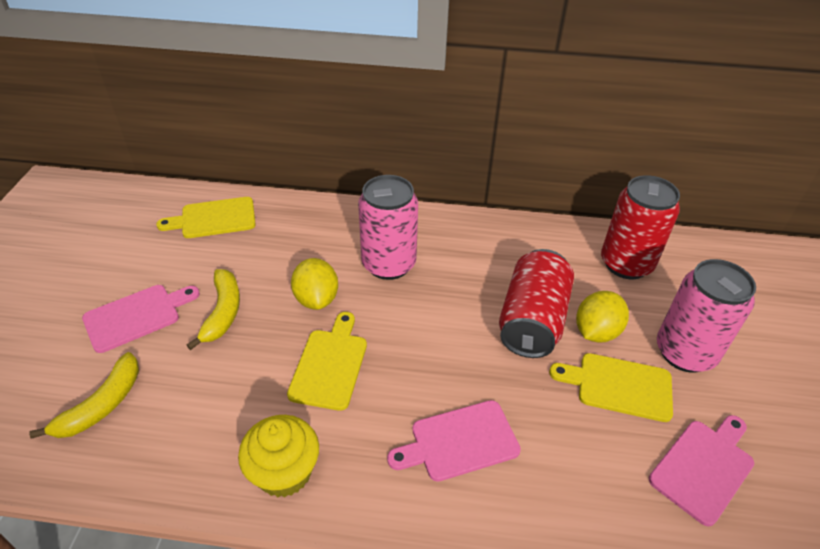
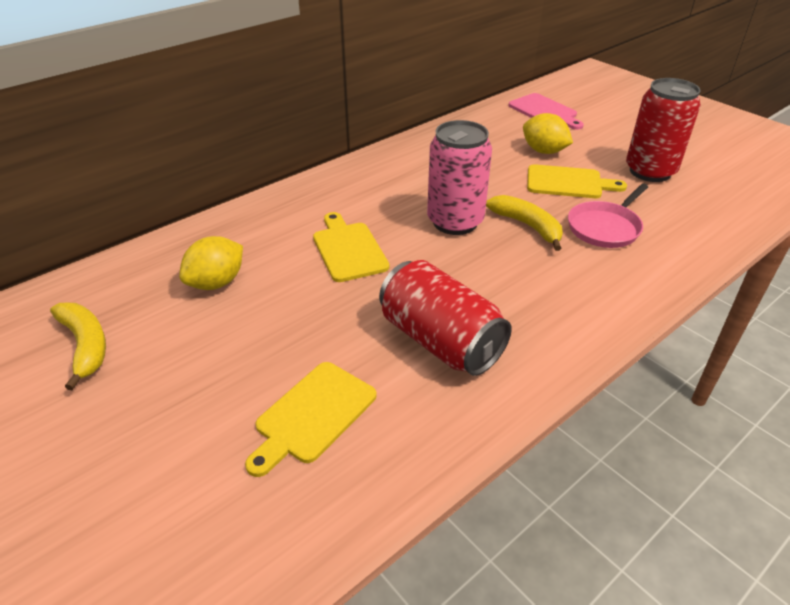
pink can: [358,175,418,280] [657,259,756,373] = 2 -> [427,120,492,235] = 1
pink cutting board: [82,285,200,353] [387,400,521,482] [649,415,754,527] = 3 -> [509,93,584,130] = 1
pink pan: none = 0 -> [568,184,648,248] = 1
yellow cupcake: [238,415,319,497] = 1 -> none = 0

